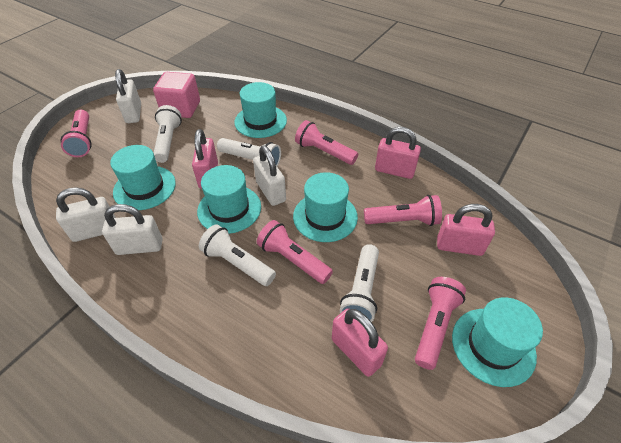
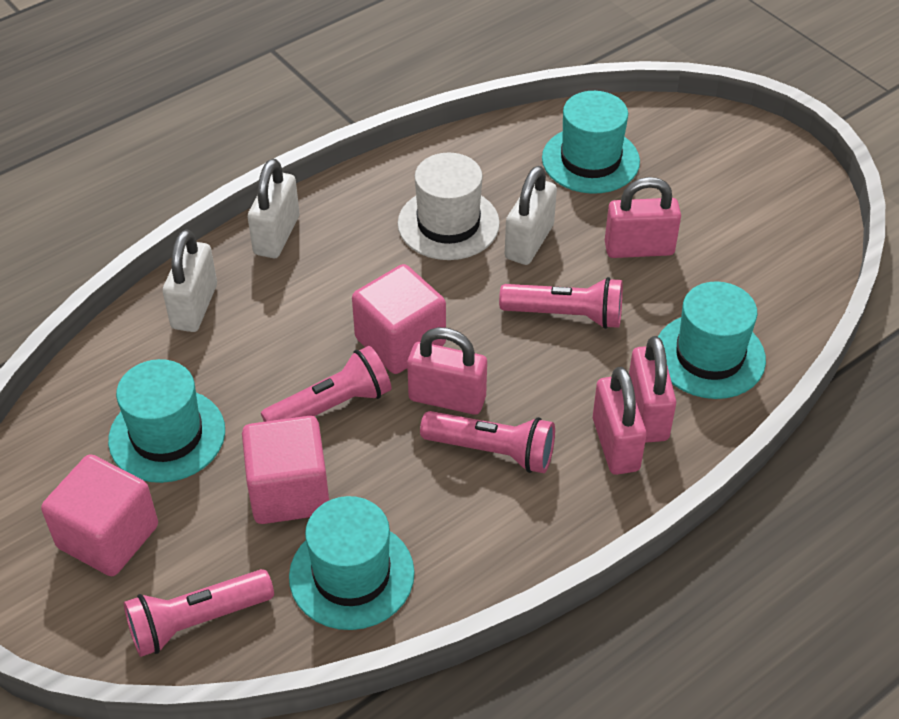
pink cube: [153,72,200,118] = 1 -> [41,454,158,576] [242,416,329,524] [352,264,446,374] = 3
pink flashlight: [61,110,92,157] [257,220,333,284] [295,120,358,165] [364,195,442,226] [415,277,466,370] = 5 -> [124,569,274,657] [261,346,391,422] [420,411,555,473] [499,277,623,329] = 4
turquoise hat: [110,145,176,210] [197,165,261,234] [234,82,287,138] [293,172,358,242] [452,297,543,387] = 5 -> [108,359,225,483] [289,496,414,630] [542,91,640,194] [658,281,766,399] = 4
white flashlight: [154,105,182,163] [199,224,276,286] [217,138,281,167] [340,244,379,322] = 4 -> none = 0
white hat: none = 0 -> [398,153,500,260] = 1
white padlock: [56,187,116,242] [102,204,163,255] [115,69,141,123] [253,146,286,206] = 4 -> [163,229,217,332] [248,159,299,258] [505,166,557,265] = 3

